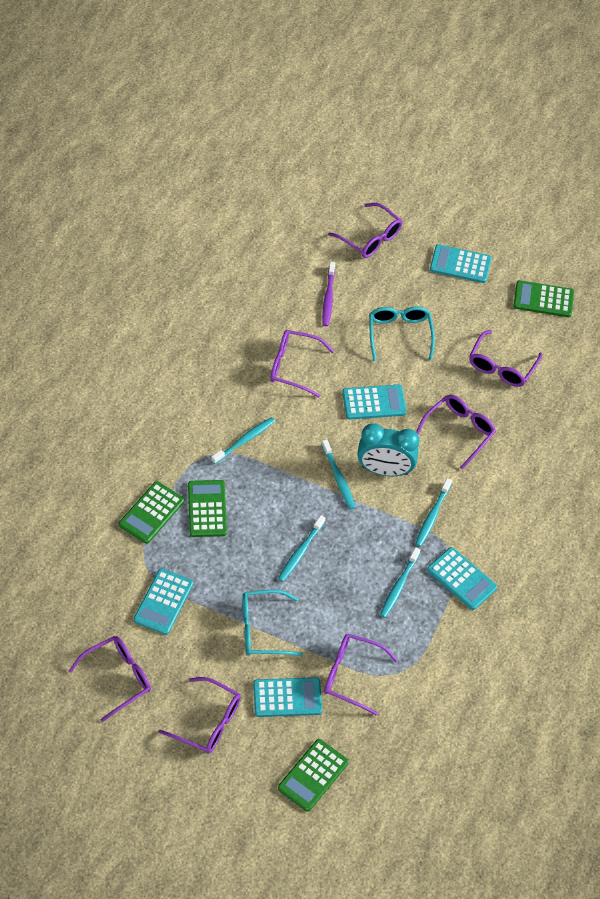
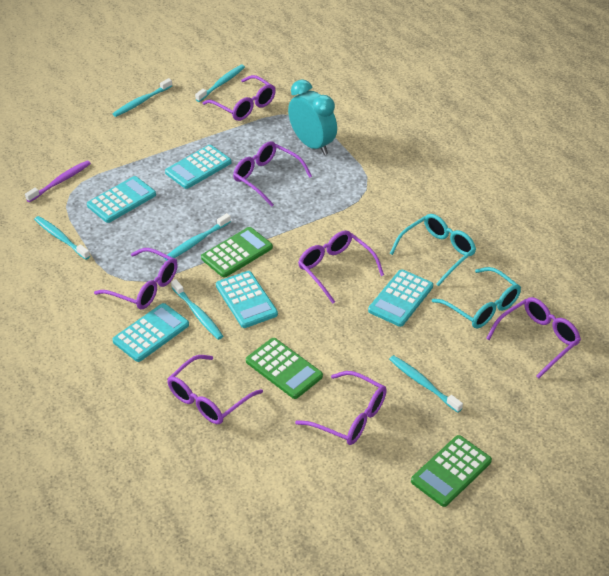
green calculator: [119,481,184,544] [188,480,227,537] [278,739,349,812] [513,280,574,317] = 4 -> [201,227,273,277] [246,338,323,399] [411,435,492,507] = 3
turquoise toothbrush: [211,417,275,464] [278,515,325,582] [322,439,356,510] [380,547,420,618] [415,478,452,547] = 5 -> [34,216,90,260] [113,78,172,117] [164,213,231,261] [171,279,223,340] [195,65,245,102] [389,355,463,413] = 6

